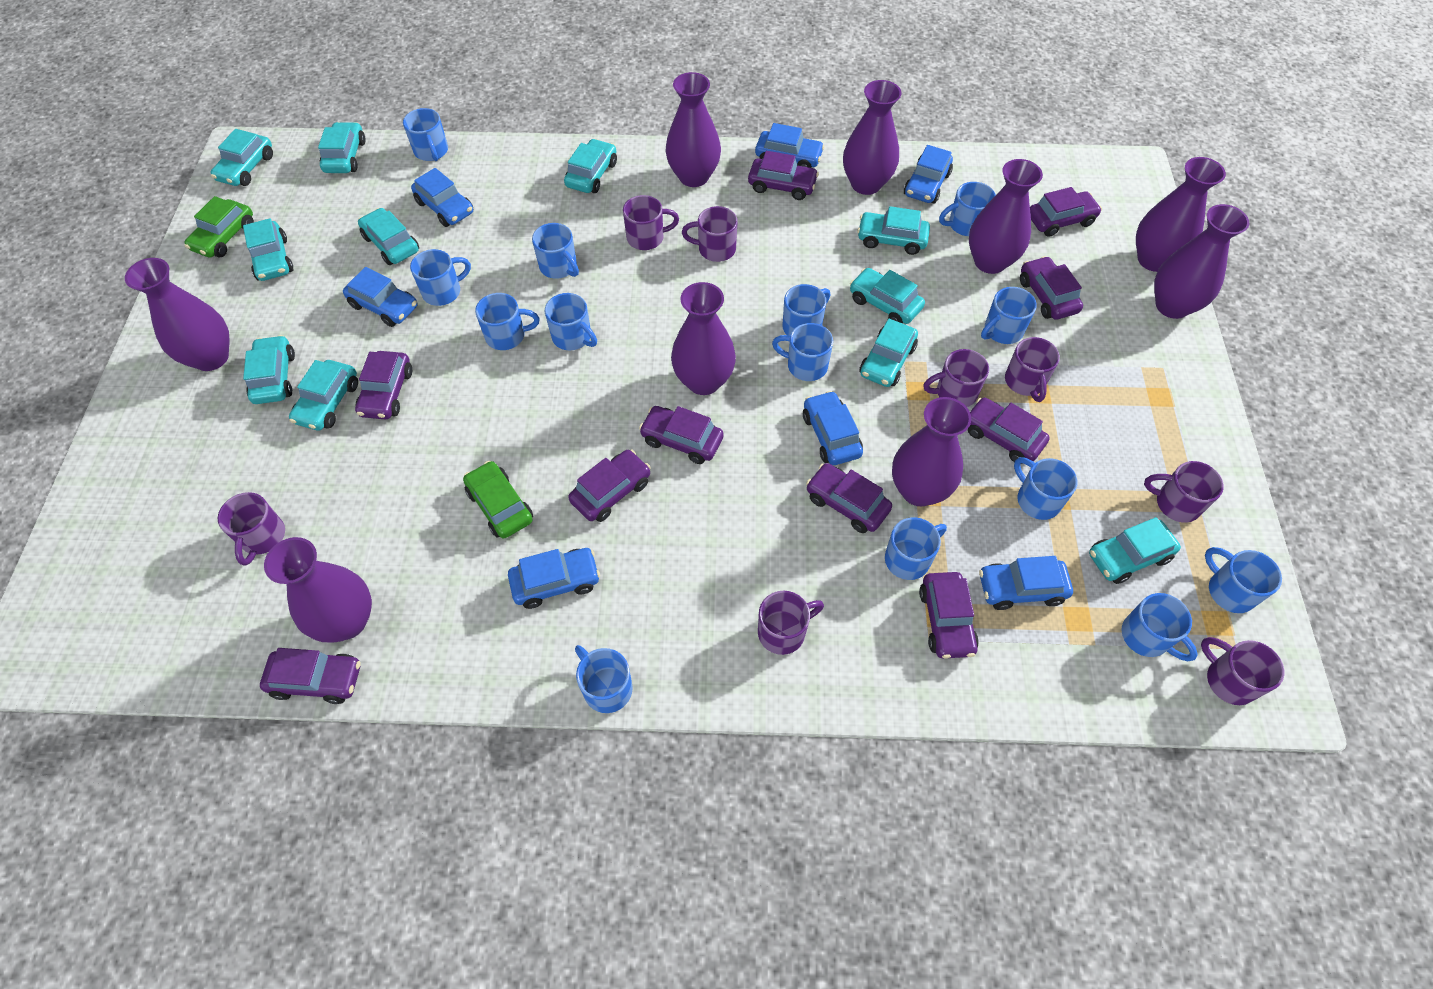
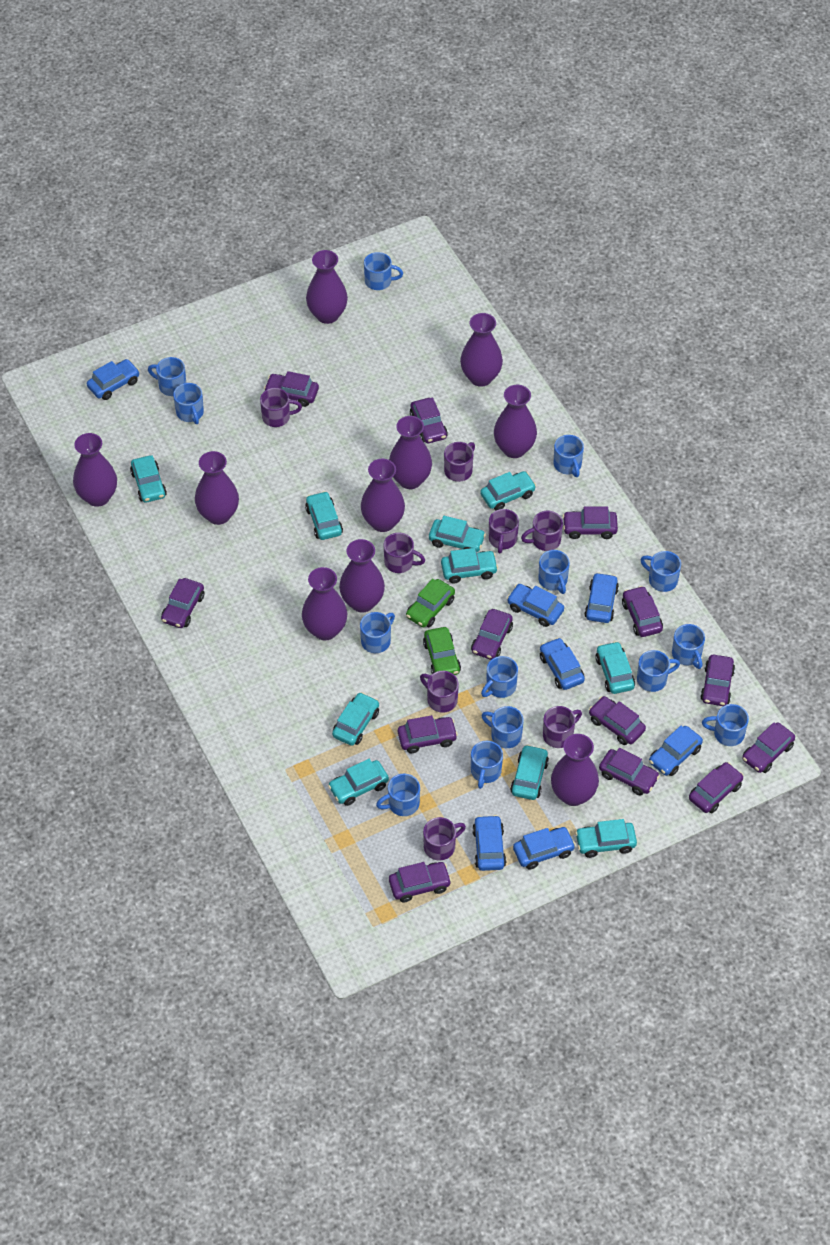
purple car: [260,648,360,704] [355,351,412,419] [568,450,651,522] [639,406,724,464] [748,151,819,200] [806,463,892,533] [919,572,979,659] [968,398,1050,464] [1020,256,1083,320] [1030,187,1102,237] = 10 -> [161,578,204,628] [264,371,319,407] [389,862,452,902] [398,715,458,753] [410,397,448,443] [471,609,513,660] [563,507,618,539] [589,696,646,745] [599,748,660,796] [622,586,663,637] [689,762,744,813] [700,655,735,706] [742,722,795,773] = 13
purple vase: [125,258,230,371] [264,537,372,643] [666,72,721,187] [671,282,736,395] [843,80,901,195] [892,397,971,506] [969,159,1043,274] [1136,157,1226,272] [1154,204,1249,319] = 9 -> [73,433,117,507] [195,451,239,525] [302,567,347,640] [306,250,348,324] [339,539,385,613] [361,459,405,532] [389,416,432,489] [460,313,503,387] [494,385,537,458] [551,734,599,806] = 10
turquoise car: [211,129,273,186] [243,218,293,281] [243,335,295,404] [289,360,358,431] [318,122,366,173] [358,208,419,265] [564,139,617,193] [850,268,925,324] [857,206,930,255] [859,319,918,387] [1089,517,1181,584] = 11 -> [130,455,167,503] [305,491,343,540] [328,759,389,806] [332,692,379,746] [429,516,486,552] [441,548,498,584] [480,471,536,510] [510,745,549,800] [575,819,637,858] [595,641,635,694] = 10

